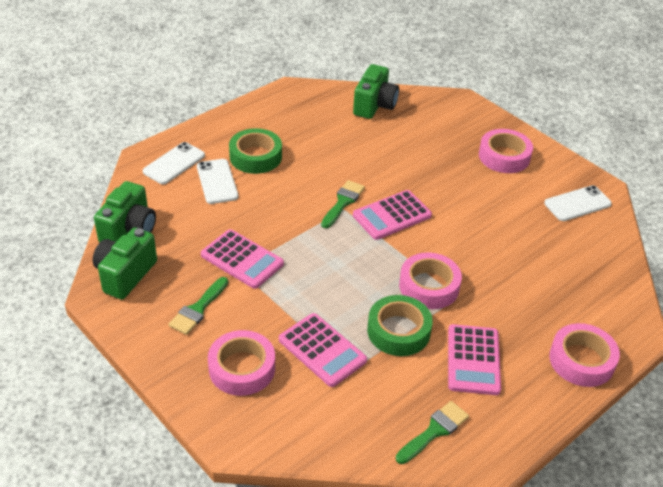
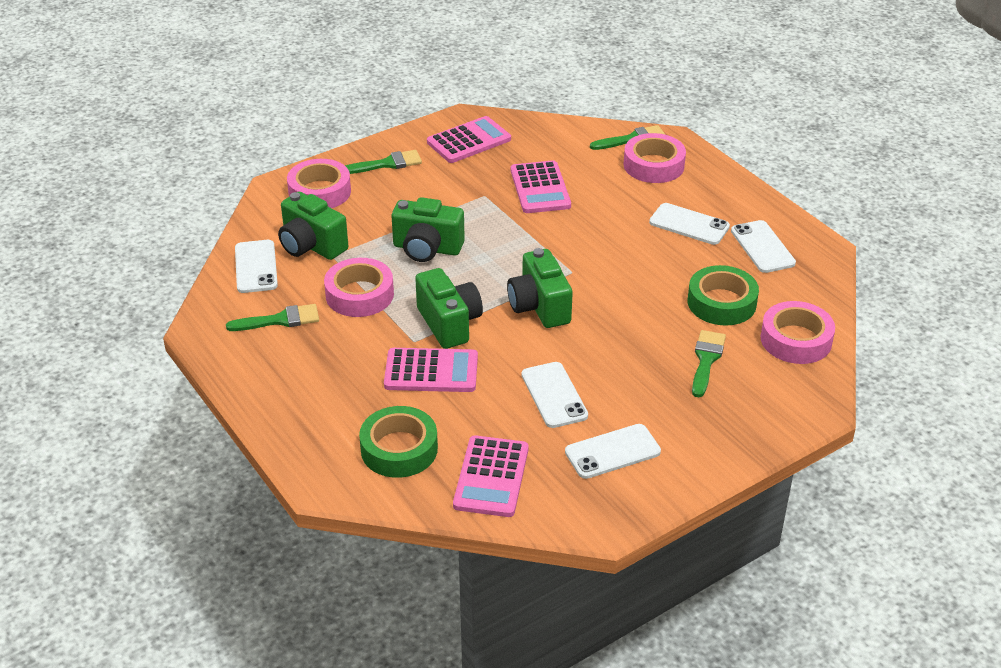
green brush: [168,277,228,335] [321,180,365,228] [396,401,469,464] = 3 -> [226,304,319,331] [345,150,422,174] [590,125,666,150] [692,330,726,397] = 4
green camera: [93,227,157,299] [94,181,156,243] [353,64,399,119] = 3 -> [278,192,348,260] [392,197,465,262] [415,268,483,349] [507,248,573,328] = 4
white phone: [143,142,205,184] [197,159,238,204] [544,185,612,221] = 3 -> [235,240,278,293] [521,362,588,428] [565,424,661,479] [649,203,730,245] [731,220,796,273] = 5

